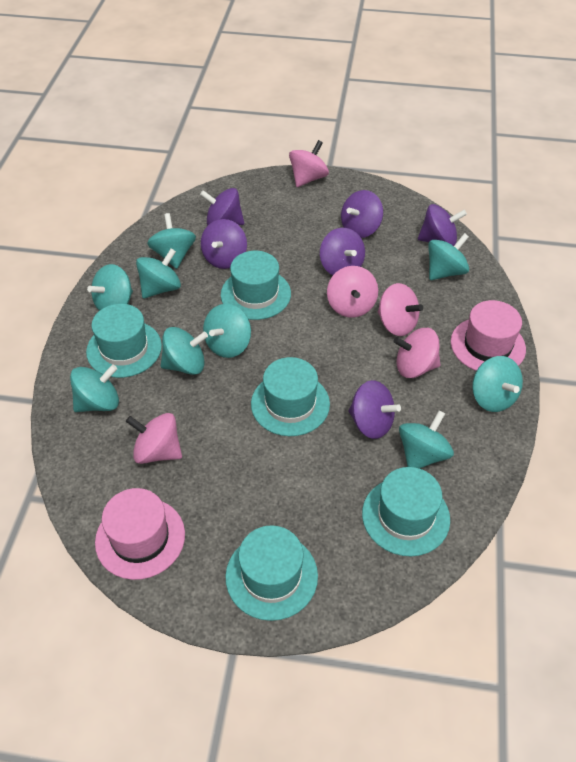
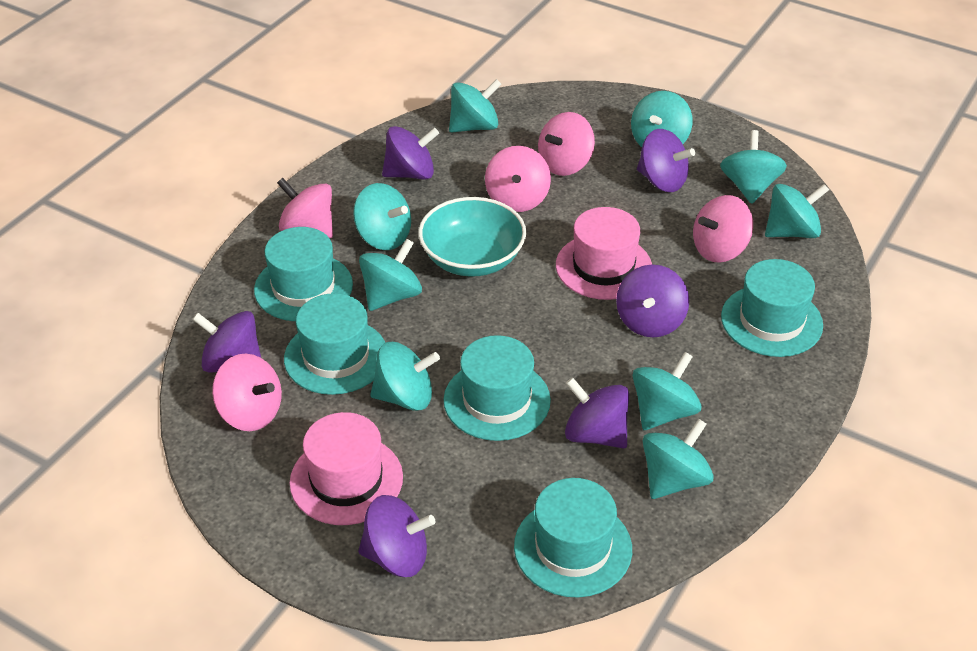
turquoise bowl: none = 0 -> [418,197,526,277] = 1

